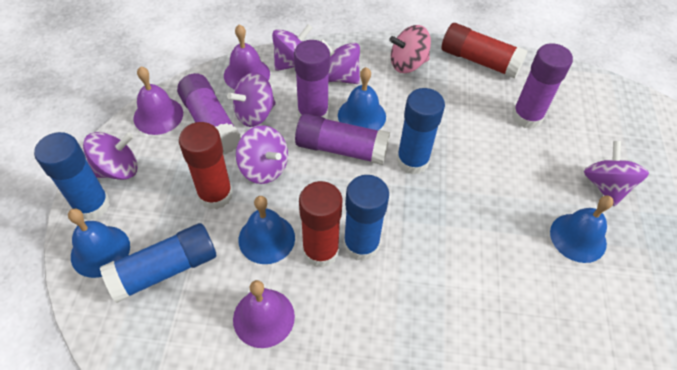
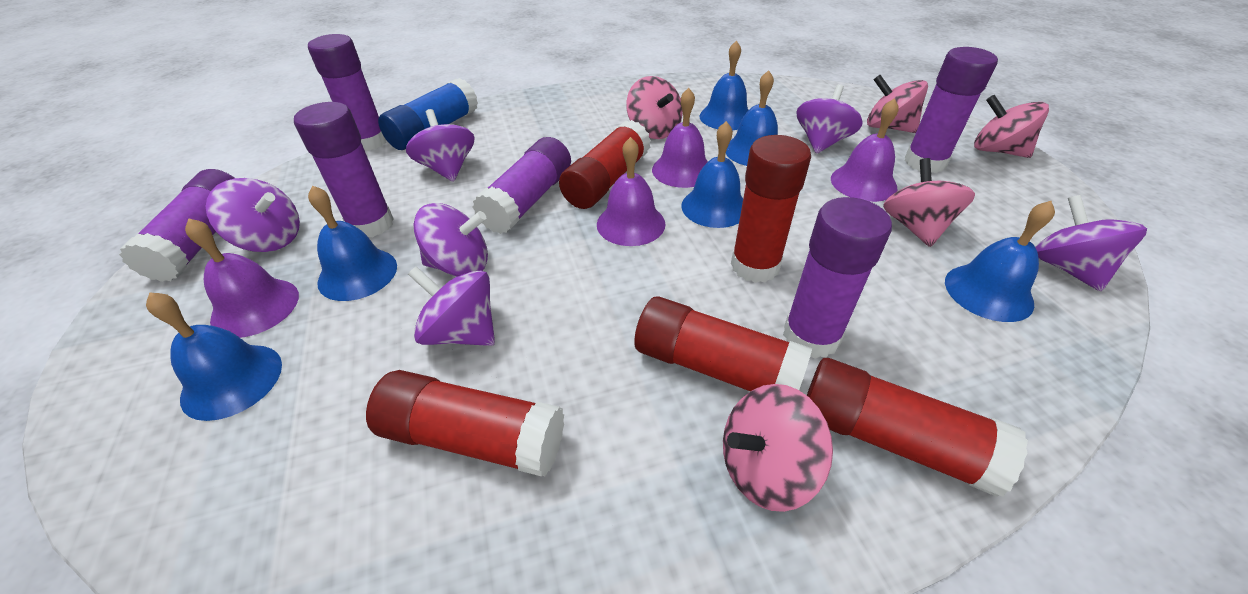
blue bell: [68,209,130,278] [239,196,295,264] [338,67,386,130] [550,195,614,263] = 4 -> [146,292,282,421] [308,186,397,301] [681,121,743,228] [699,40,749,130] [726,70,778,166] [945,201,1055,322] = 6
blue glue stick: [34,132,110,221] [100,223,216,303] [343,175,389,261] [396,88,445,175] = 4 -> [378,78,478,150] = 1
pink spinning top: [389,25,431,73] = 1 -> [626,76,683,139] [723,384,833,512] [867,75,928,133] [883,158,975,247] [974,95,1049,158] = 5
purple bell: [133,66,183,135] [224,24,270,90] [233,280,295,348] = 3 -> [185,218,299,338] [597,137,665,246] [652,88,708,188] [831,98,899,202] = 4
purple glue stick: [177,73,241,154] [294,40,330,119] [295,114,390,165] [512,43,573,129] = 4 -> [119,169,234,282] [294,102,394,237] [308,34,387,151] [472,137,571,234] [783,197,892,359] [905,47,998,173] = 6
red glue stick: [179,122,233,209] [299,181,342,268] [442,23,528,79] = 3 -> [366,370,564,476] [559,120,651,209] [634,296,812,392] [731,135,811,283] [807,358,1028,497] = 5

